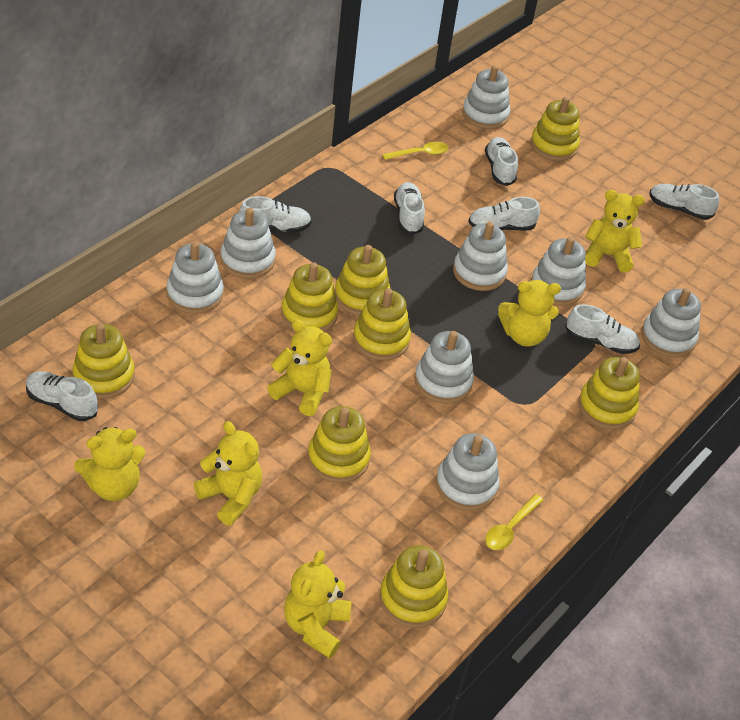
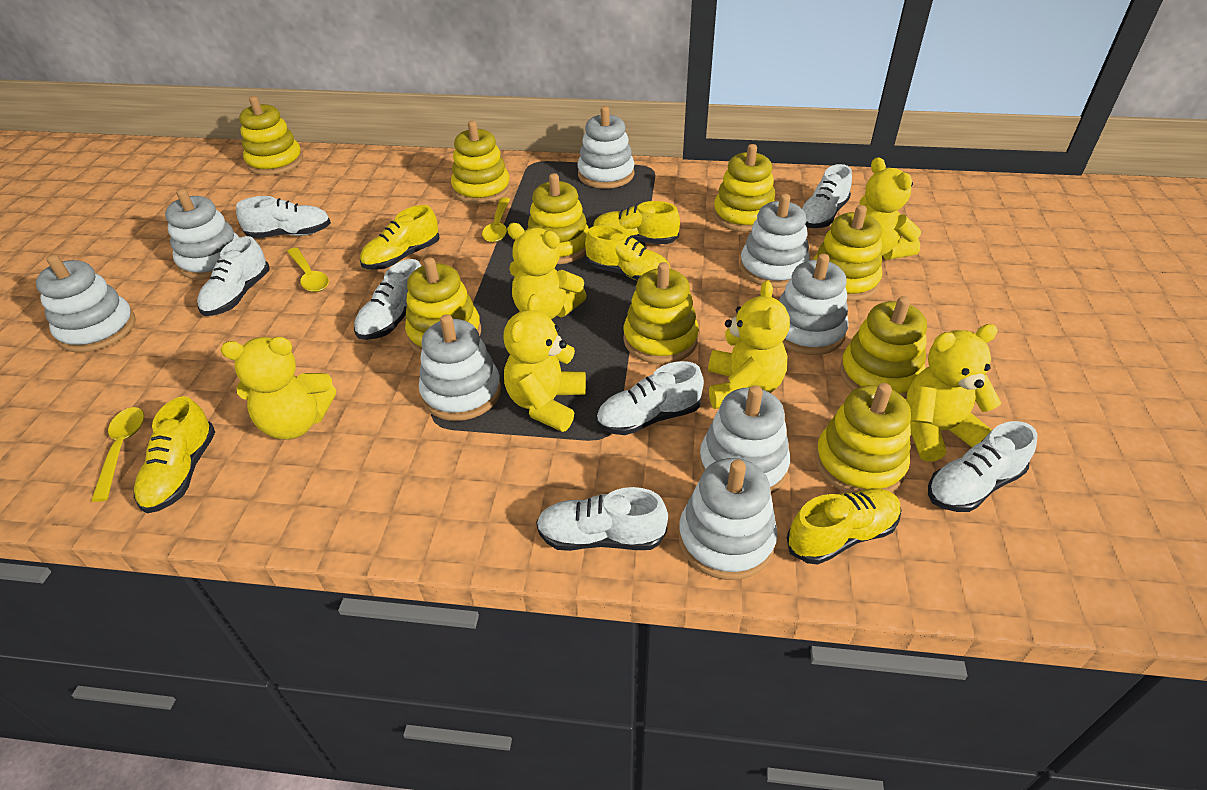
yellow shoe: none = 0 -> [134,396,215,514] [360,205,440,270] [585,225,671,281] [593,201,680,244] [787,488,901,565] = 5
yellow spoon: [382,142,449,160] [485,494,544,550] = 2 -> [91,407,144,502] [287,247,329,292] [482,197,510,242] = 3
yellow stacking toy: [73,323,135,399] [281,262,338,332] [308,406,371,483] [335,245,390,315] [353,288,411,360] [380,545,448,628] [531,97,580,161] [578,357,640,429] = 8 -> [239,96,303,175] [405,257,481,354] [451,121,511,204] [528,173,589,264] [623,262,699,364] [713,144,776,232] [813,205,882,301] [815,383,911,493] [840,296,927,400] = 9

